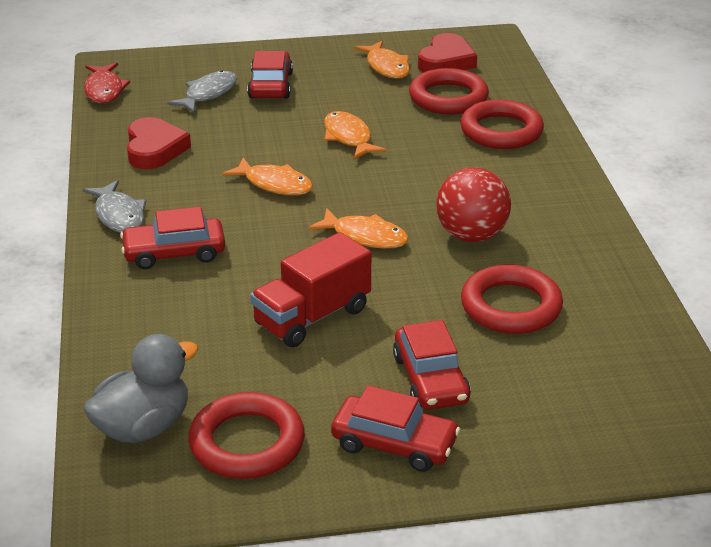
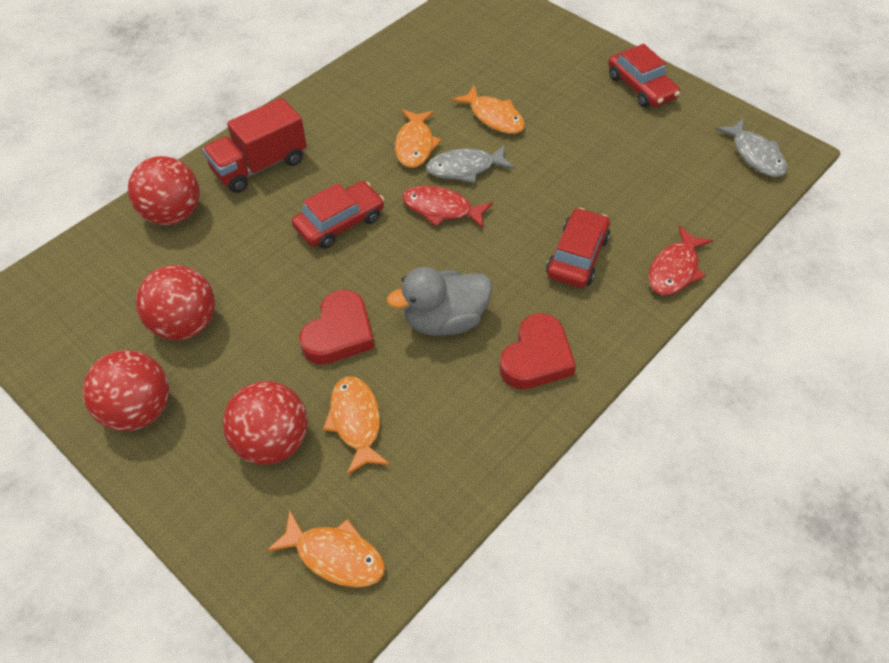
red ball: [436,168,511,242] = 1 -> [83,350,169,431] [128,156,200,225] [136,265,215,340] [223,381,308,465] = 4
red car: [120,207,225,269] [247,51,293,98] [331,385,460,472] [393,320,471,410] = 4 -> [292,181,384,249] [546,208,610,288] [608,44,680,107] = 3
red fish: [84,63,130,104] = 1 -> [402,186,493,229] [648,226,713,296] = 2
red ring: [188,392,305,479] [409,68,489,115] [460,99,544,149] [461,265,563,334] = 4 -> none = 0

